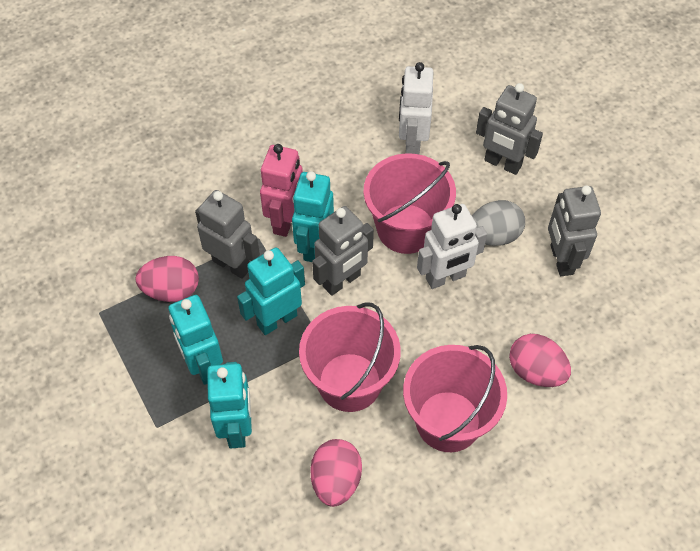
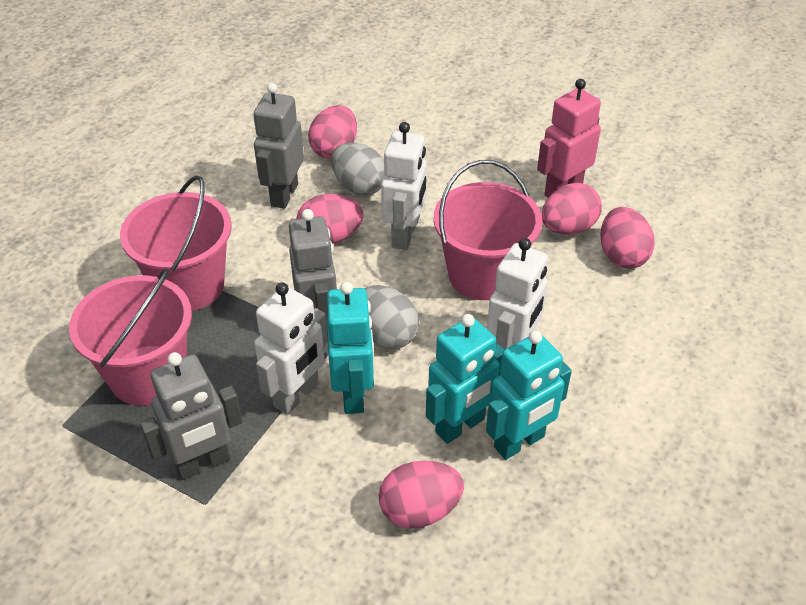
grey egg: [472,200,525,246] = 1 -> [331,142,385,196] [365,285,419,349] = 2
grey robot: [195,190,260,279] [312,206,374,296] [476,83,543,175] [548,185,601,276] = 4 -> [140,352,242,480] [253,83,304,209] [289,209,337,336] = 3
pink egg: [135,256,199,302] [310,439,362,507] [509,334,571,387] = 3 -> [296,194,363,244] [308,105,357,159] [379,461,464,529] [542,183,602,235] [600,207,655,269] = 5
turquoise robot: [168,295,223,385] [207,362,252,449] [237,247,305,335] [292,171,334,262] = 4 -> [327,282,374,414] [426,314,504,444] [486,330,572,460] = 3
white robot: [399,62,433,155] [417,204,487,289] = 2 -> [254,283,328,415] [381,122,427,250] [487,238,548,350] = 3

